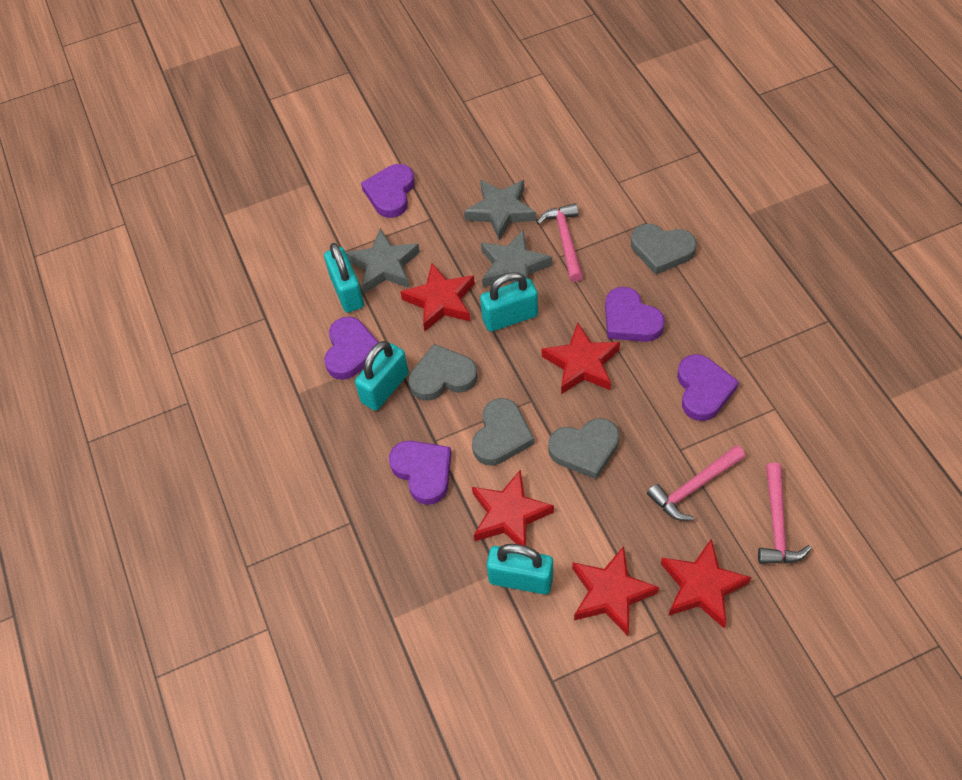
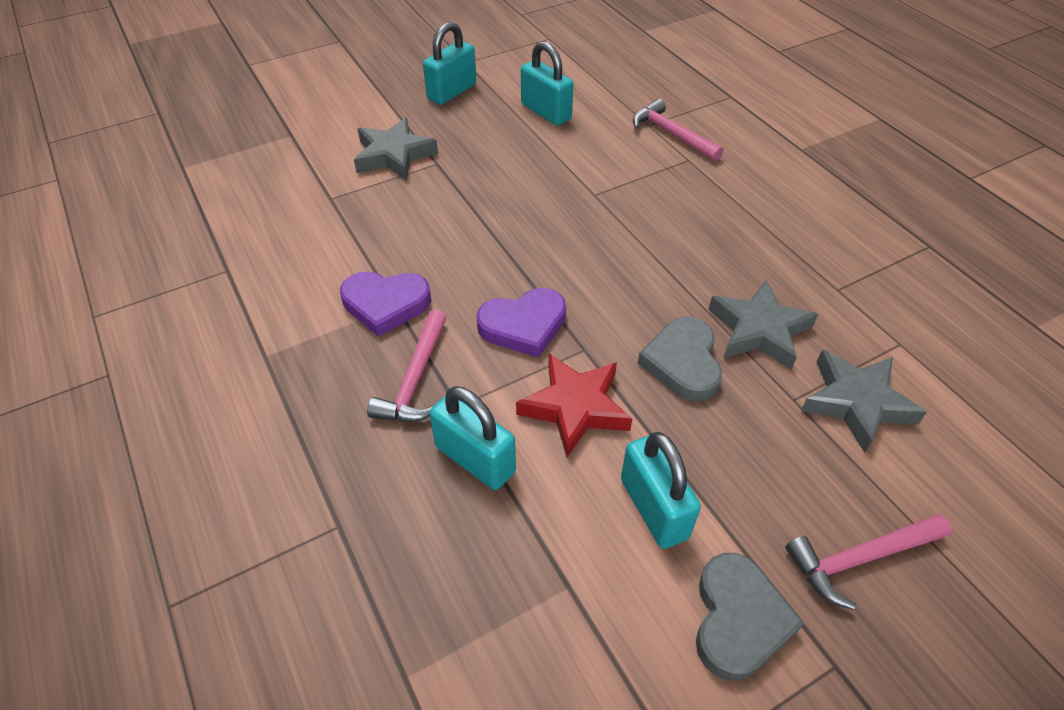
grey heart: [409,344,478,401] [472,398,534,465] [548,418,620,479] [631,224,696,275] = 4 -> [638,317,722,402] [696,553,804,681] = 2
purple heart: [324,317,379,380] [361,164,415,218] [389,441,451,505] [605,287,665,342] [677,354,739,421] = 5 -> [340,271,431,337] [476,288,566,358] = 2
red star: [401,263,475,331] [472,470,554,546] [542,322,620,394] [572,546,659,636] [661,538,751,628] = 5 -> [516,354,632,457] = 1

